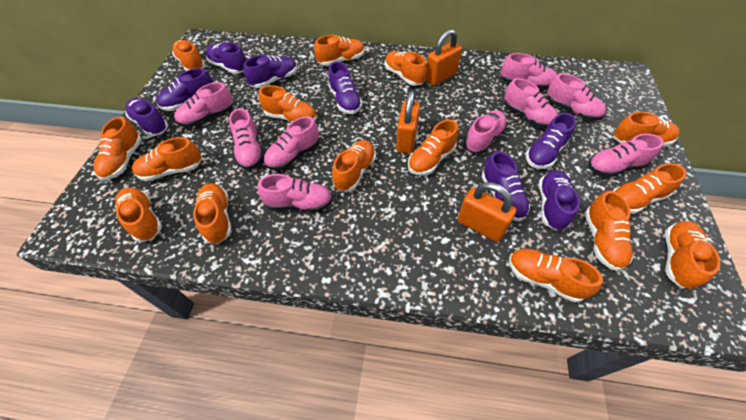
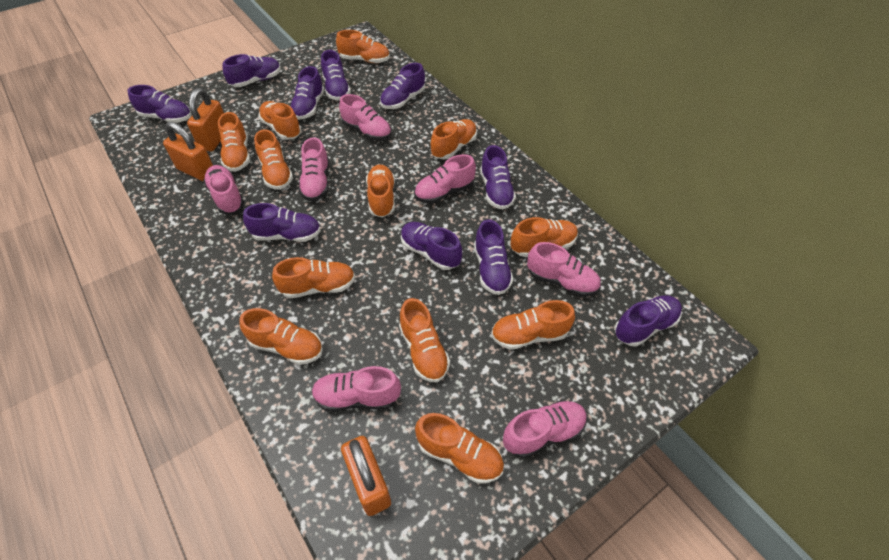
orange shoe: [94,117,142,181] [115,187,162,242] [132,137,202,181] [172,40,205,71] [193,183,232,244] [258,85,317,122] [314,35,365,66] [332,140,376,191] [385,51,427,86] [408,120,458,175] [509,249,603,303] [585,191,633,271] [613,163,687,214] [614,112,680,146] [665,221,720,289] = 15 -> [218,112,250,172] [239,308,323,365] [254,129,293,190] [258,101,301,140] [272,257,355,299] [336,30,390,63] [366,165,395,218] [399,298,450,382] [415,413,504,484] [431,119,477,159] [491,300,575,350] [510,217,578,257] = 12
pink shoe: [174,82,233,127] [229,108,264,170] [258,174,333,212] [264,116,319,170] [464,110,507,154] [501,53,557,89] [504,78,558,128] [547,74,606,121] [588,134,664,177] = 9 -> [203,165,244,214] [298,137,329,201] [312,366,401,412] [339,94,391,141] [414,154,476,204] [503,400,587,458] [527,242,601,297] = 7
purple shoe: [125,98,168,136] [157,68,213,111] [206,42,246,74] [243,55,297,88] [328,62,363,114] [482,151,530,221] [526,113,576,169] [539,170,580,231] = 8 -> [127,85,192,123] [223,54,281,87] [243,203,321,242] [290,66,324,119] [321,50,351,101] [380,63,425,109] [401,222,462,270] [474,219,513,295] [480,145,516,209] [614,296,682,347] = 10

